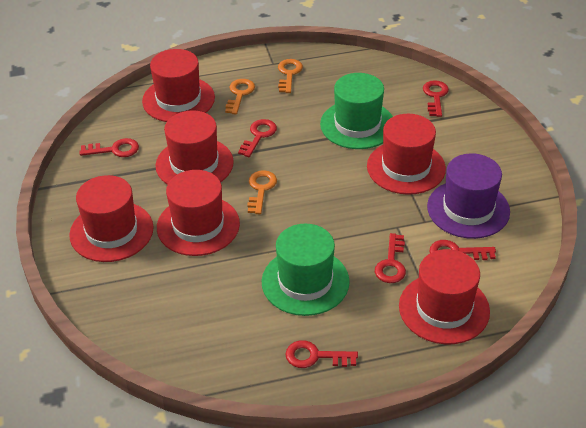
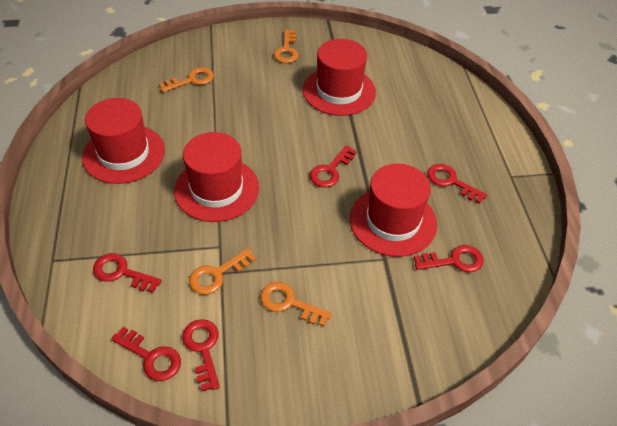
green hat: [261,224,350,316] [320,73,393,149] = 2 -> none = 0
orange key: [225,79,255,114] [247,170,277,214] [278,59,303,93] = 3 -> [159,67,214,93] [189,248,256,294] [260,282,332,327] [274,30,298,63] = 4
purple hat: [427,153,510,239] = 1 -> none = 0
red hat: [69,175,154,262] [142,49,215,122] [155,111,234,185] [157,170,240,256] [367,114,446,195] [399,249,490,344] = 6 -> [82,98,165,184] [174,132,259,222] [303,39,376,116] [350,164,437,257] = 4

